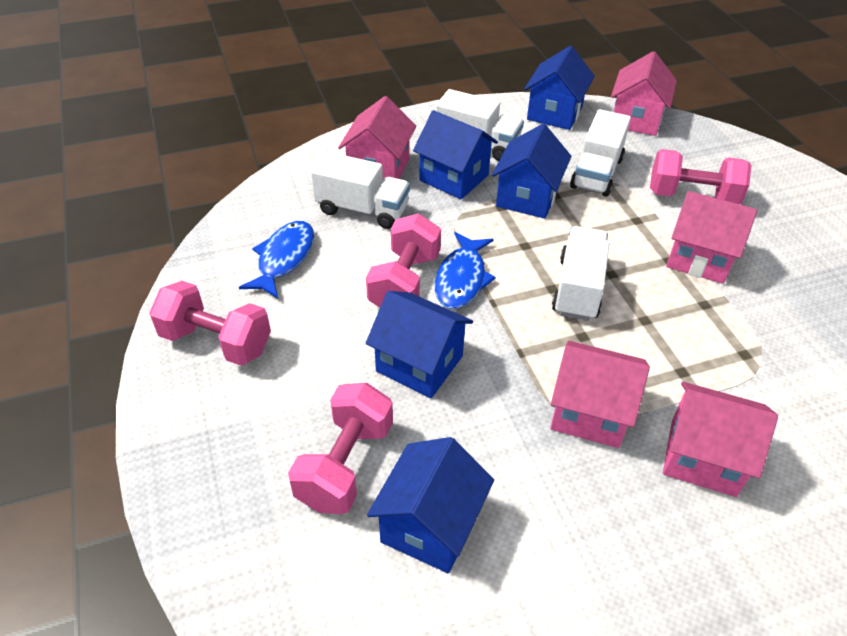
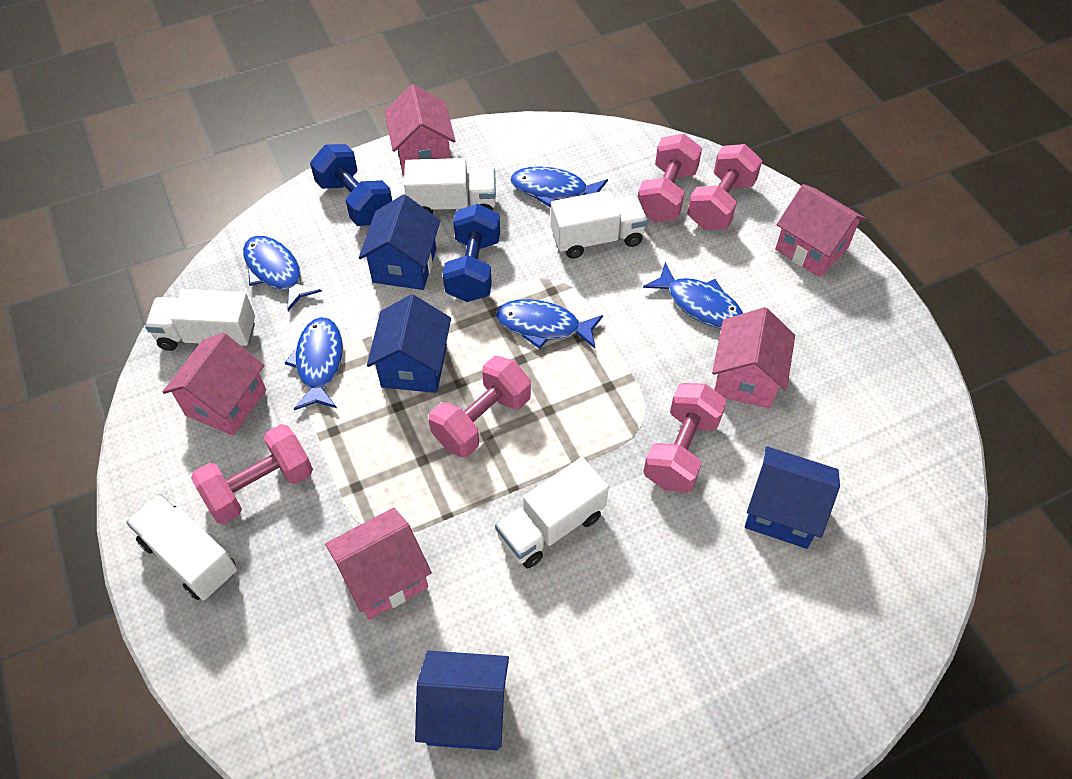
blue dumbbell: none = 0 -> [310,144,392,226] [443,204,500,302] = 2
blue fish: [239,221,314,299] [435,232,496,309] = 2 -> [243,236,322,311] [285,317,343,410] [496,299,603,349] [510,166,608,208] [643,262,743,328] = 5
blue house: [366,291,473,398] [367,437,494,573] [413,110,498,199] [492,124,572,219] [524,46,595,130] = 5 -> [359,194,440,290] [367,294,451,393] [415,650,509,750] [745,446,840,549] = 4
pink dumbbell: [149,281,271,366] [288,383,393,514] [366,213,441,308] [650,149,751,204] = 4 -> [191,424,313,524] [428,356,531,457] [638,134,702,222] [643,383,727,493] [687,144,762,230] = 5
white truck: [311,152,410,229] [436,89,524,161] [552,226,609,321] [570,109,631,197] = 4 -> [126,494,237,601] [145,289,255,351] [404,158,496,214] [495,457,609,568] [551,190,648,259] = 5

